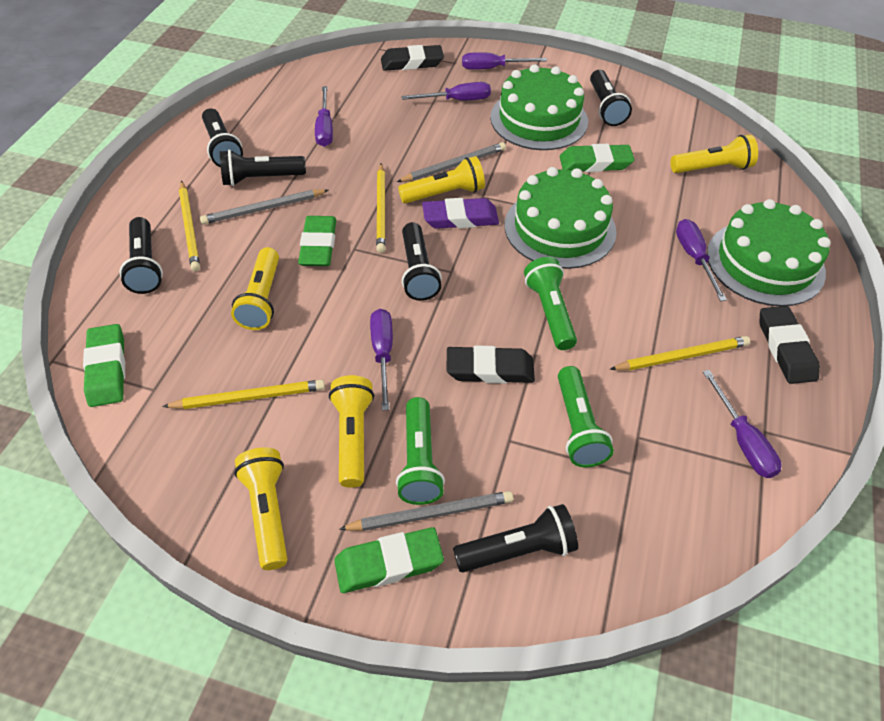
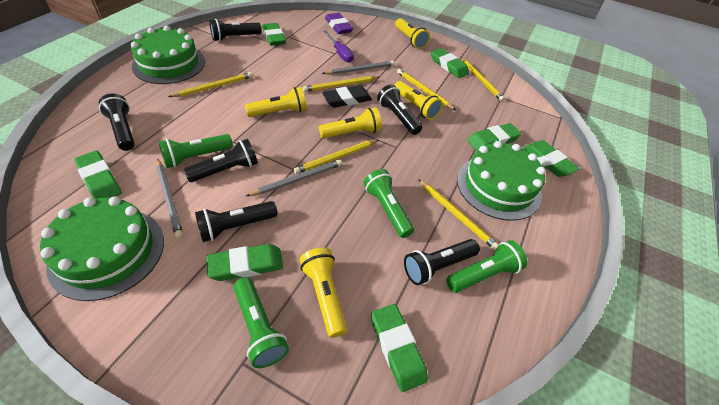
black eraser: [381,45,444,71] [446,345,535,384] [760,306,820,384] = 3 -> [322,85,372,108] = 1
green eraser: [83,324,125,407] [298,216,336,266] [334,527,444,593] [560,144,634,172] = 4 -> [74,150,121,199] [207,244,283,281] [262,23,286,46] [371,304,428,392] [431,48,469,78] [468,123,521,151] [523,140,579,177] = 7
green flashlight: [396,397,445,505] [524,257,577,350] [558,366,614,467] = 3 -> [159,134,233,168] [234,277,289,368] [363,169,414,238] [446,240,528,293] = 4
purple screwdriver: [315,86,333,147] [370,309,393,410] [402,82,491,100] [462,52,547,70] [676,219,727,301] [703,370,782,478] = 6 -> [323,30,354,63] = 1
yellow pencil: [162,380,325,409] [179,181,200,271] [376,163,386,253] [609,336,750,371] = 4 -> [168,72,253,97] [293,140,378,174] [303,76,379,92] [397,69,456,110] [418,179,499,250] [461,58,505,101] = 6

